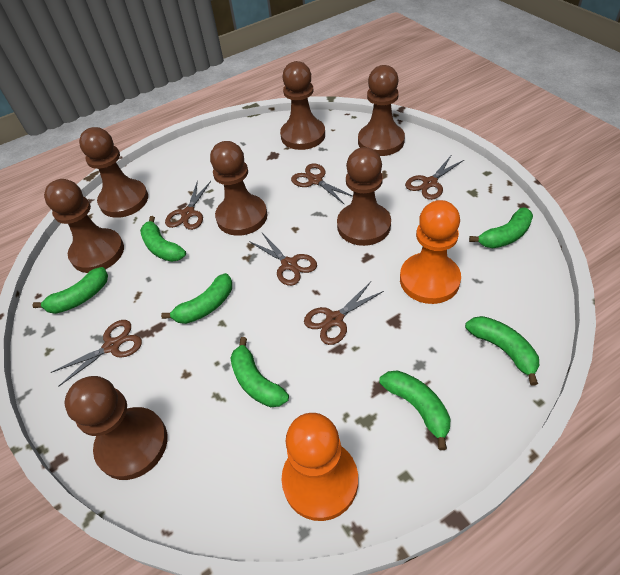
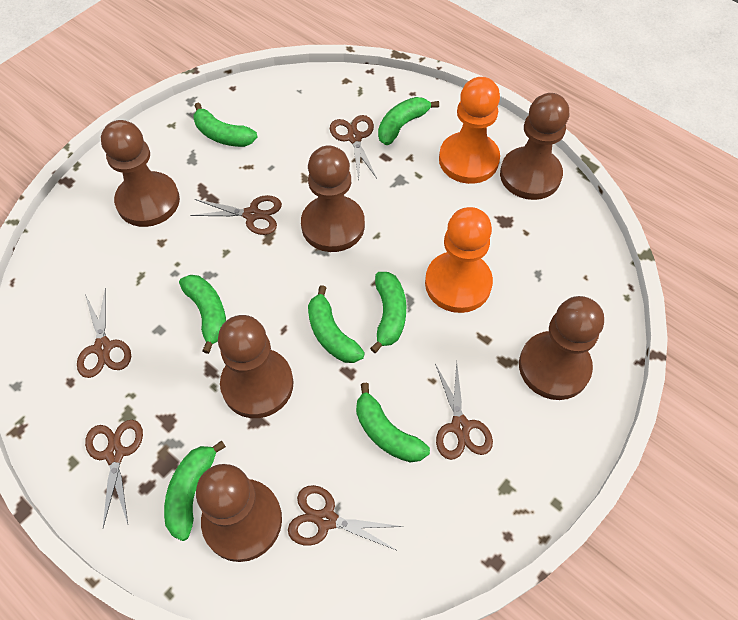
brown pawn: [44,179,124,273] [64,376,167,480] [79,127,148,218] [210,141,267,236] [280,61,325,150] [337,147,391,246] [358,65,405,156] = 7 -> [101,120,180,227] [196,464,282,562] [218,315,293,418] [301,145,365,252] [500,93,569,200] [519,296,604,400] = 6

